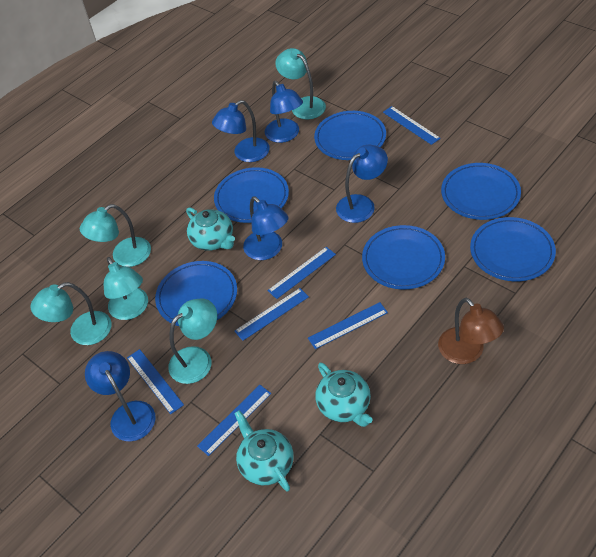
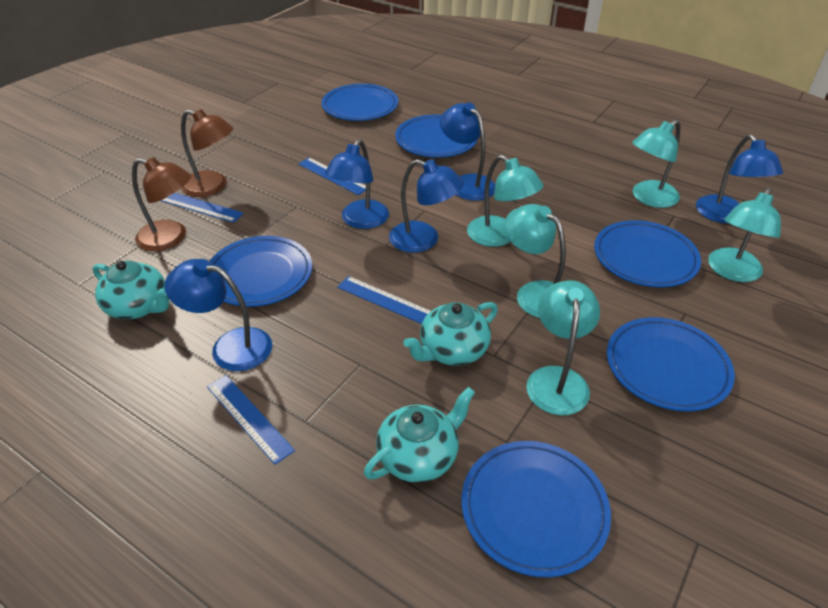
blue ruler: [127,349,184,414] [197,385,271,456] [234,288,309,341] [267,247,336,299] [308,302,388,349] [383,106,441,145] = 6 -> [160,193,244,223] [207,375,295,465] [298,157,366,195] [337,276,431,324] = 4
brown lamp: [438,298,504,364] = 1 -> [132,157,191,252] [181,109,233,197] = 2

